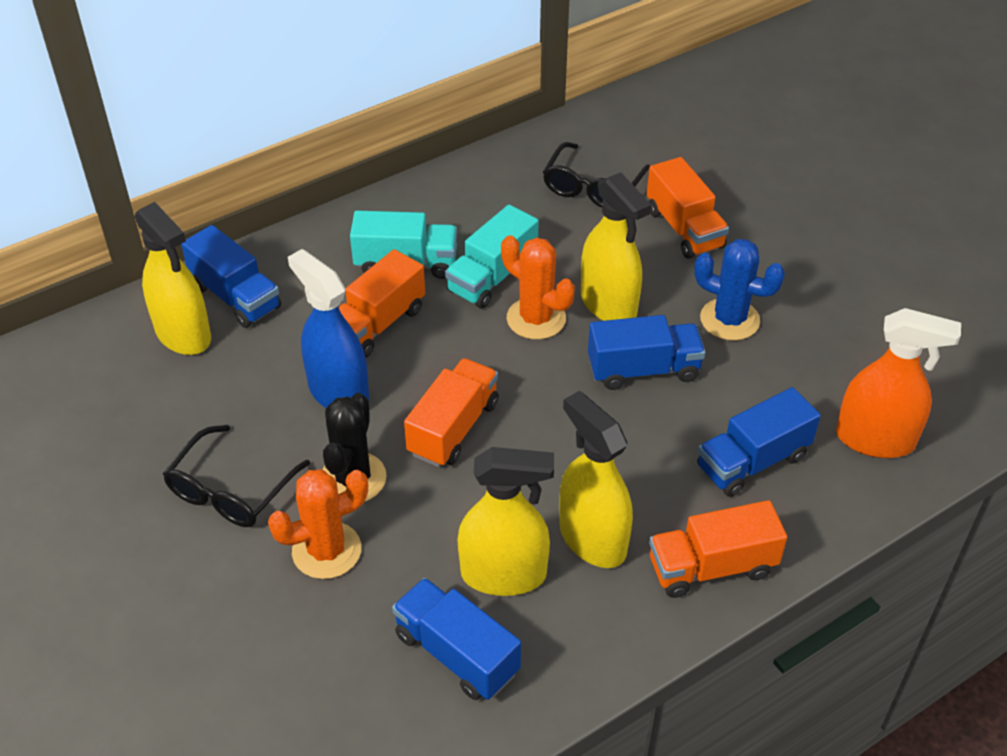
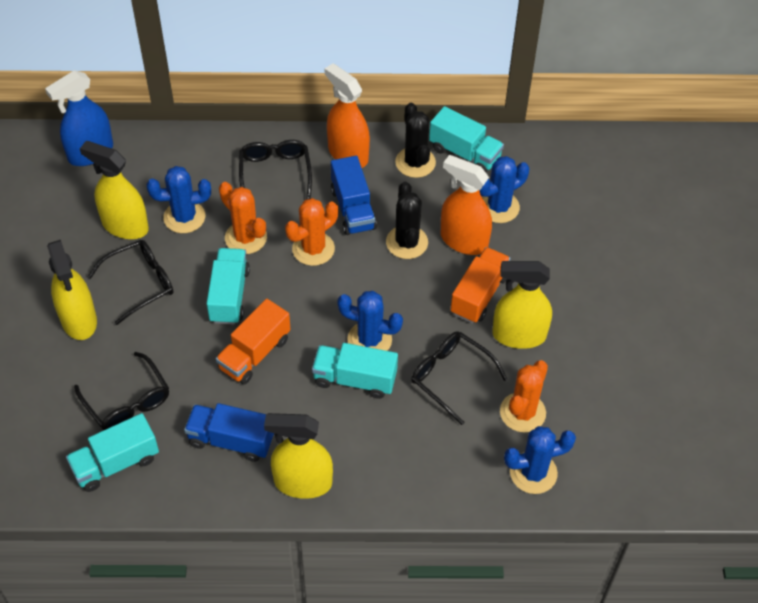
black cactus: [322,393,387,501] = 1 -> [386,182,428,259] [395,103,436,178] = 2
black glasses: [163,425,310,527] [543,142,650,208] = 2 -> [74,352,169,430] [87,240,173,325] [239,140,312,200] [411,331,507,425] = 4
blue cactus: [694,239,785,341] = 1 -> [146,166,211,233] [337,291,403,351] [480,156,529,223] [504,426,576,494] = 4
blue truck: [181,225,281,328] [392,578,521,700] [588,315,706,390] [697,387,821,497] = 4 -> [184,403,274,462] [331,156,377,235] = 2
orange cactus: [268,469,368,579] [501,235,575,340] = 2 -> [219,182,267,254] [285,198,338,266] [500,360,548,432] = 3
orange spray bottle: [836,308,961,458] = 1 -> [325,63,370,168] [440,155,492,255] = 2
orange truck: [339,249,425,358] [404,358,499,467] [647,157,729,259] [649,500,787,598] = 4 -> [216,299,291,384] [451,247,510,323] = 2
turquoise truck: [350,211,457,279] [445,205,539,309] = 2 -> [66,413,159,492] [206,248,250,325] [312,343,398,399] [429,106,504,173] = 4

